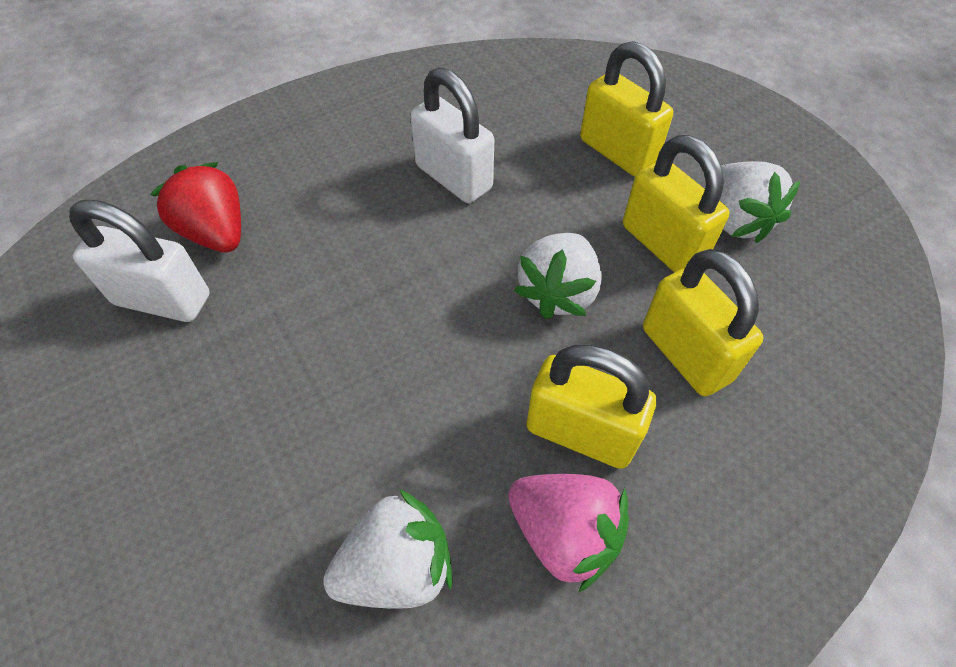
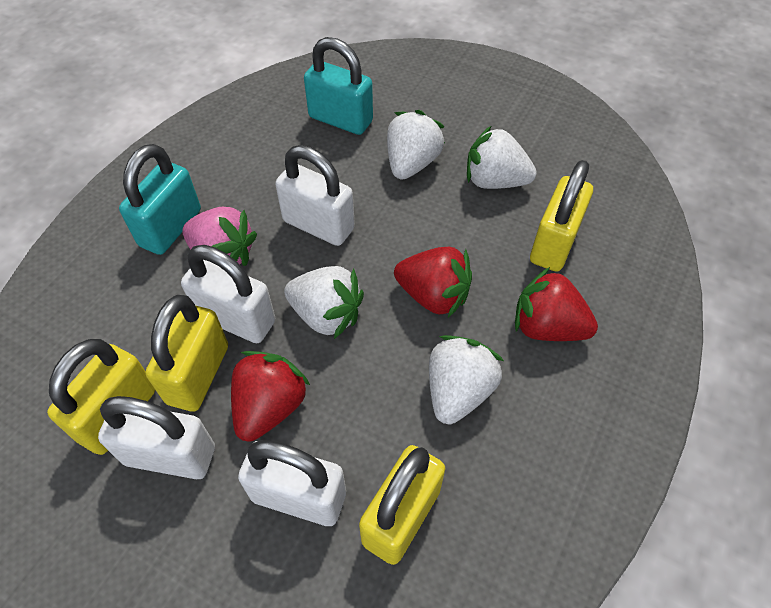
red strawberry: [150,162,241,253] = 1 -> [231,351,310,442] [394,247,472,317] [515,267,598,341] = 3
turquoise padlock: none = 0 -> [119,144,201,255] [304,37,373,135] = 2
white padlock: [69,199,210,322] [410,67,494,203] = 2 -> [98,396,215,479] [181,245,275,343] [238,440,346,526] [275,145,355,246] = 4
white strawberry: [323,489,453,609] [514,233,602,319] [719,161,800,243] = 3 -> [284,266,364,339] [387,110,445,180] [429,335,504,424] [467,125,537,189] = 4

